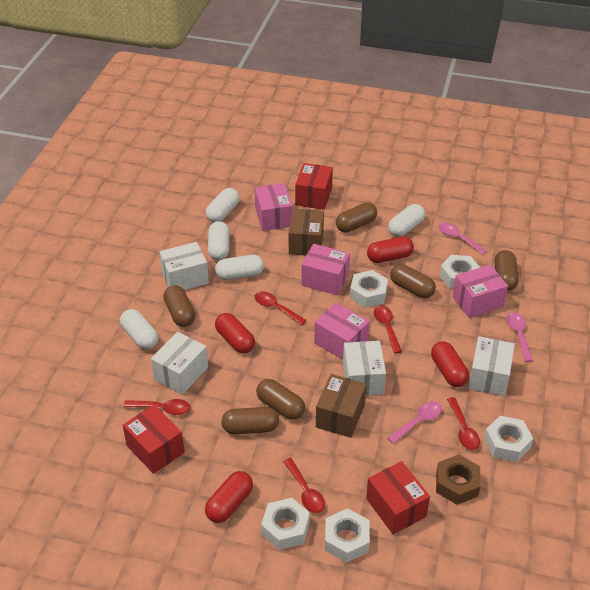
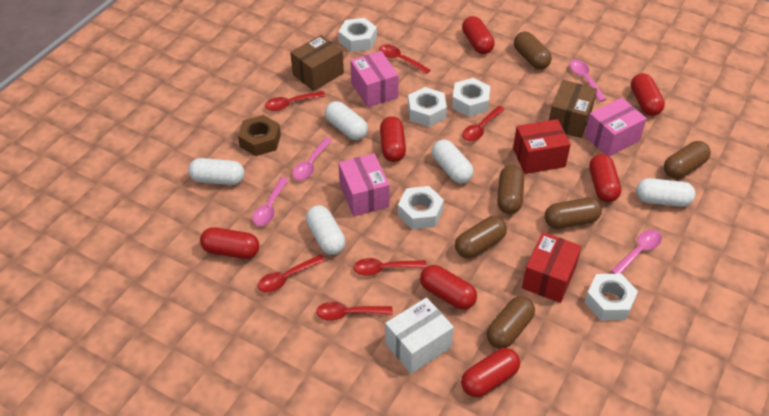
pink box: [254,183,293,231] [301,244,350,295] [314,303,370,360] [452,265,508,318] = 4 -> [339,153,389,216] [350,51,399,107] [584,98,647,157] = 3
pink spoon: [387,402,442,444] [438,222,487,255] [507,313,533,362] = 3 -> [252,177,289,226] [292,137,332,181] [570,60,607,102] [611,230,662,274] = 4
red box: [123,405,185,474] [295,163,333,210] [366,461,430,535] = 3 -> [513,119,571,174] [522,232,582,303] = 2
red capsule: [205,471,253,523] [215,313,255,353] [367,237,414,263] [431,341,469,387] = 4 -> [200,227,259,259] [380,116,406,162] [420,265,477,310] [461,348,520,397] [462,16,495,54] [589,154,621,202] [631,73,665,116] = 7
red spoon: [123,399,190,415] [255,292,307,325] [283,458,325,513] [374,305,402,353] [447,397,480,450] = 5 -> [258,255,325,293] [265,91,326,111] [316,302,393,321] [353,258,427,276] [379,44,430,74] [462,106,505,142] = 6
white box: [151,332,208,395] [159,242,209,290] [343,341,386,396] [468,336,515,396] = 4 -> [385,297,454,374] = 1

